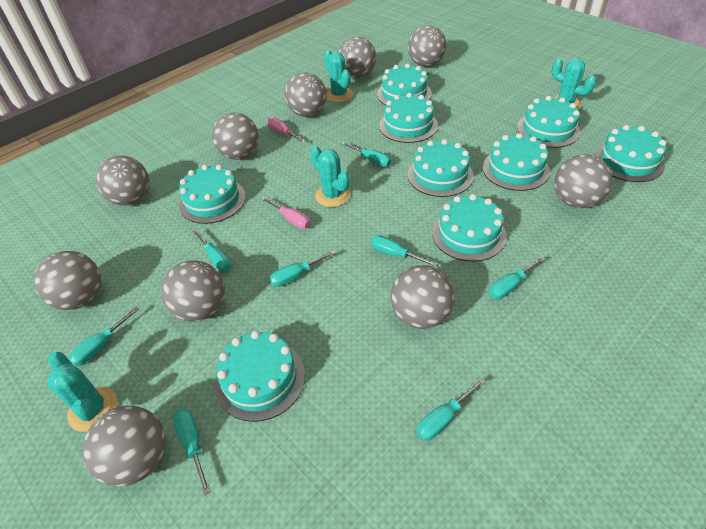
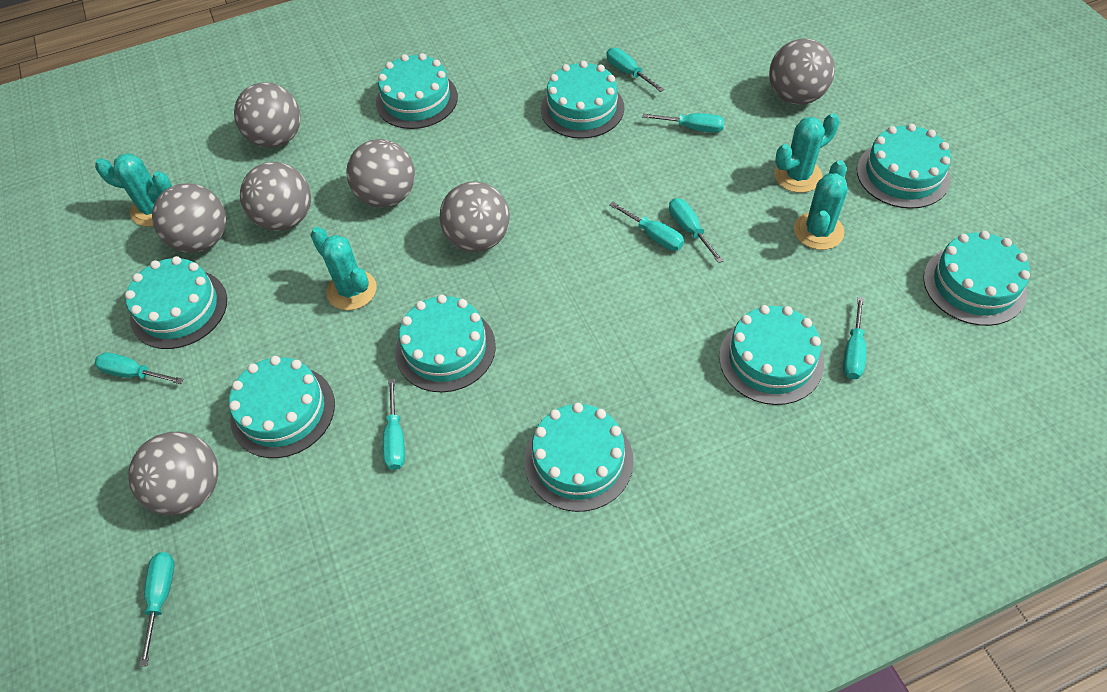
grey ball: [34,251,101,310] [82,406,166,487] [95,155,150,206] [161,260,225,322] [212,112,259,160] [284,72,327,117] [338,36,376,78] [391,265,455,329] [408,25,446,67] [554,154,612,208] = 10 -> [128,432,218,515] [152,183,226,253] [234,82,301,148] [240,162,311,231] [346,139,415,208] [440,181,510,252] [769,39,835,105] = 7
pink screwdriver: [261,196,311,229] [267,117,306,143] = 2 -> none = 0

